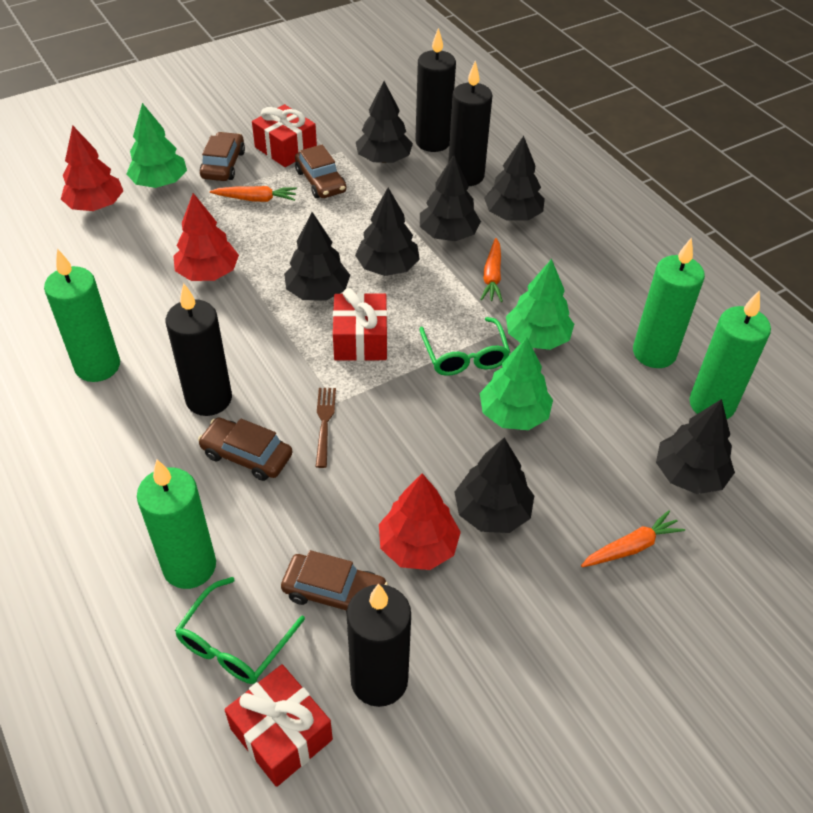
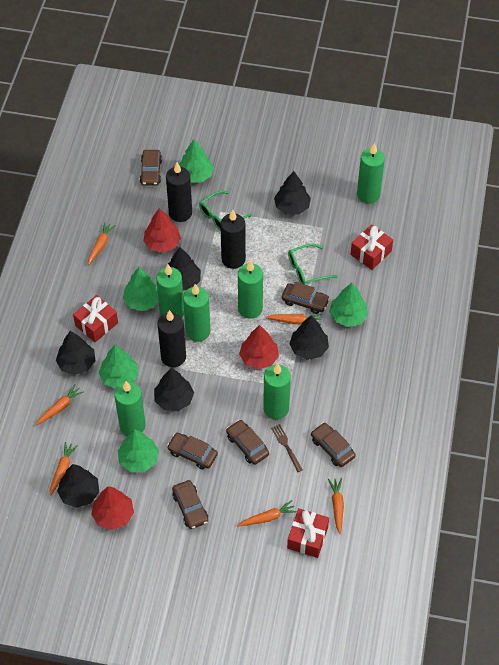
black candle: [166,283,232,416] [346,584,411,707] [415,28,456,152] [448,61,492,186] = 4 -> [157,310,186,367] [166,162,192,222] [220,210,246,269] = 3
black tree: [284,212,350,301] [355,188,420,276] [356,81,413,163] [420,155,481,241] [454,438,534,533] [484,136,545,221] [656,399,735,494] = 7 -> [56,331,95,375] [57,464,99,508] [154,368,194,411] [168,247,201,290] [274,171,311,215] [289,316,329,360] = 6
brown car: [198,417,292,481] [200,132,245,181] [281,550,388,612] [295,145,346,198] = 4 -> [140,150,162,186] [167,433,218,469] [172,480,208,529] [226,420,269,465] [282,282,330,314] [311,423,356,467] = 6
green candle: [44,249,120,382] [137,460,216,589] [633,237,705,368] [689,290,771,419] = 4 -> [114,381,146,436] [156,265,184,317] [183,284,210,342] [238,260,263,319] [263,364,291,419] [357,143,385,204] = 6
green tree: [127,103,187,188] [479,337,553,430] [506,259,574,350] = 3 -> [99,345,139,389] [118,429,159,472] [123,267,159,311] [179,139,214,183] [329,283,368,327] = 5
orange carrot: [210,186,297,202] [480,238,503,302] [581,510,685,567] = 3 -> [36,384,84,425] [50,442,78,496] [88,222,116,265] [237,500,297,526] [265,314,322,325] [328,478,344,534] = 6

